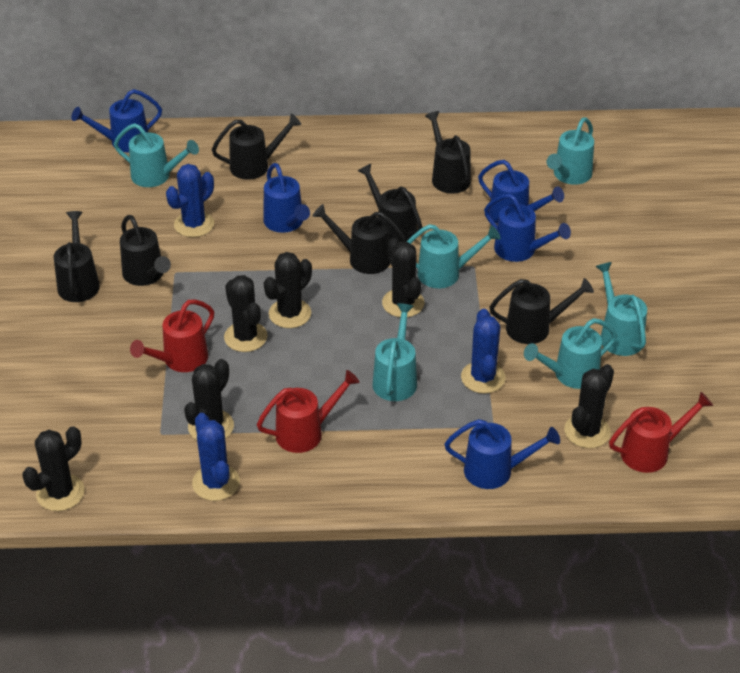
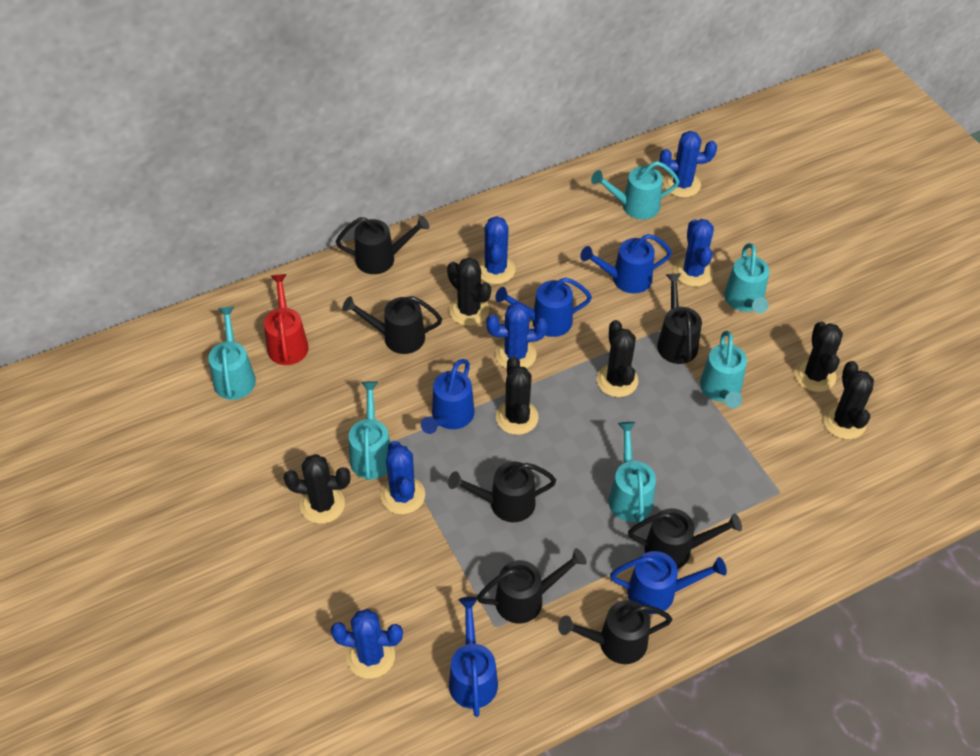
blue cactus: [166,164,214,237] [192,413,240,501] [461,309,506,394] = 3 -> [331,609,403,679] [381,441,425,514] [478,216,515,284] [486,302,548,369] [660,131,717,198] [674,219,714,287] = 6
red watering can: [130,299,214,372] [257,370,360,453] [609,392,713,473] = 3 -> [264,274,309,365] = 1

